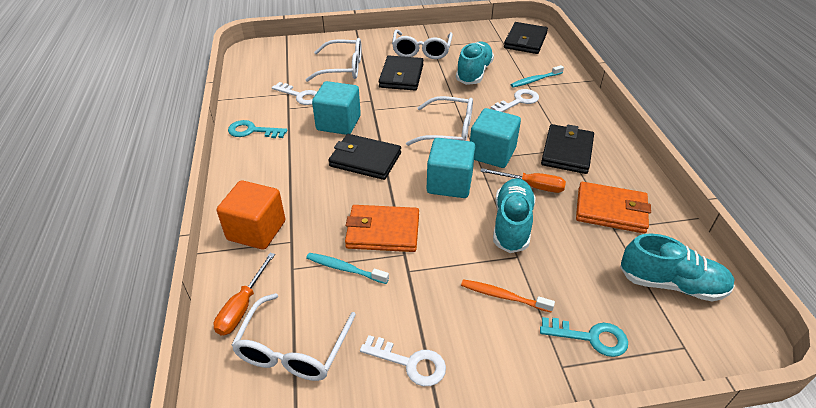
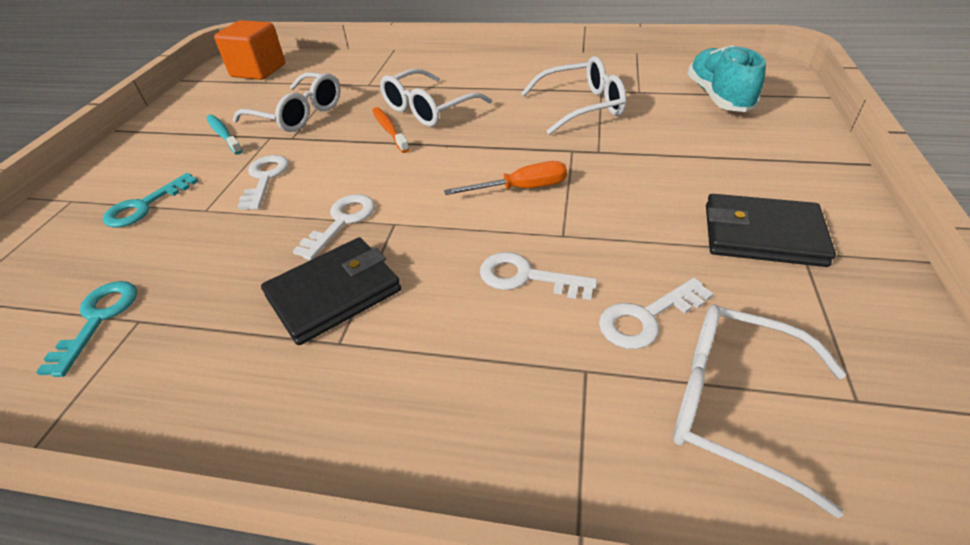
black wallet: [328,134,401,180] [379,55,424,91] [504,22,548,54] [541,124,594,174] = 4 -> [261,237,401,345] [706,194,836,267] = 2
orange screwdriver: [213,253,275,335] [480,168,566,193] = 2 -> [444,161,567,195] = 1
orange wallet: [345,205,419,252] [576,182,651,234] = 2 -> none = 0
turquoise cube: [312,81,361,135] [427,138,475,198] [470,108,521,168] = 3 -> none = 0
turquoise shoe: [456,41,494,85] [493,178,536,253] [620,233,735,301] = 3 -> [687,45,766,112] = 1
turquoise toothbrush: [306,253,389,284] [510,65,564,87] = 2 -> [207,115,243,155] = 1
white key: [272,82,317,105] [360,335,446,386] [491,89,539,112] = 3 -> [238,155,289,210] [293,194,375,260] [480,252,598,300] [599,278,713,349] = 4

